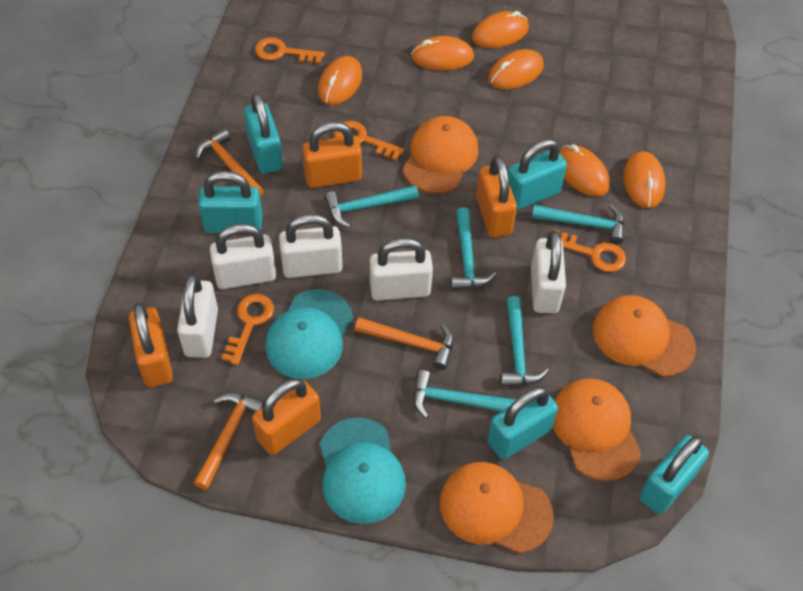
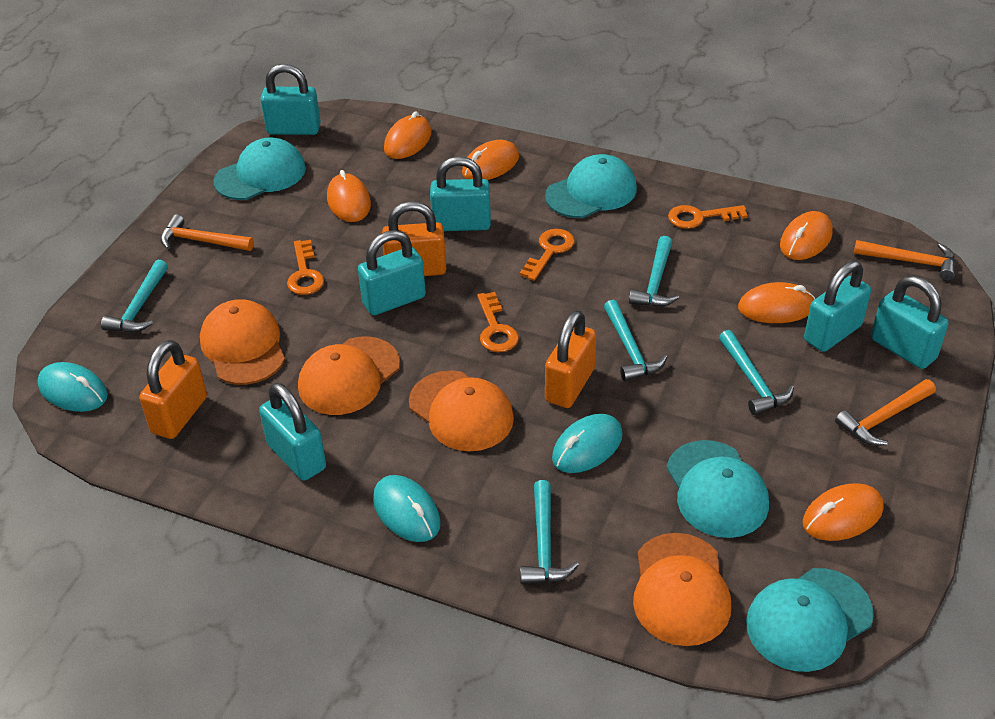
orange padlock: [129,302,173,387] [252,378,321,455] [302,122,362,188] [476,156,517,238] = 4 -> [139,340,207,439] [382,201,446,276] [545,310,596,408] = 3
turquoise cap: [265,289,353,379] [320,418,406,524] = 2 -> [213,138,306,200] [545,154,637,218] [666,440,769,538] [746,568,874,672] = 4
turquoise mouse: none = 0 -> [37,362,108,412] [373,475,440,542] [552,414,623,473] = 3
turquoise padlock: [198,171,263,233] [244,93,283,174] [487,386,558,460] [508,139,567,210] [639,435,709,514] = 5 -> [259,383,326,481] [261,64,321,135] [358,230,426,315] [430,156,491,231] [804,261,871,352] [871,276,949,369] = 6
white padlock: [177,274,218,358] [210,223,276,289] [279,214,342,278] [370,238,433,301] [531,231,566,313] = 5 -> none = 0

